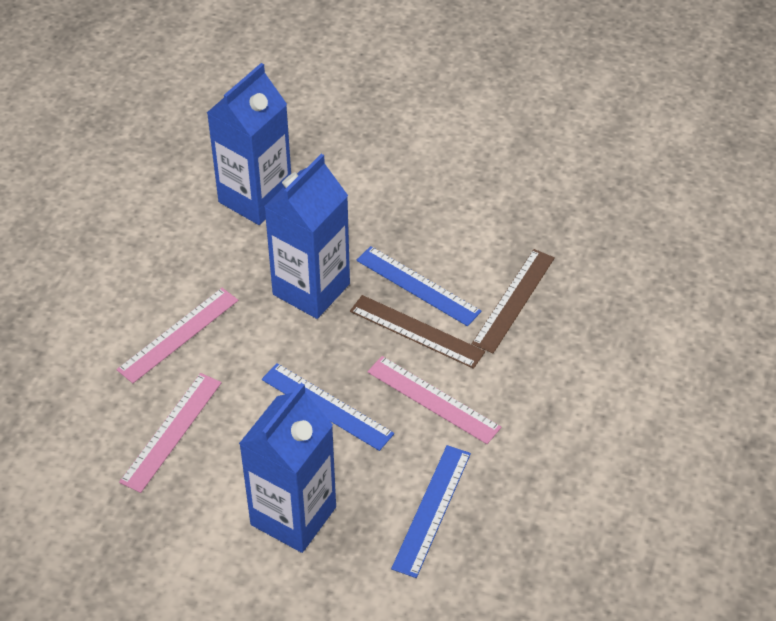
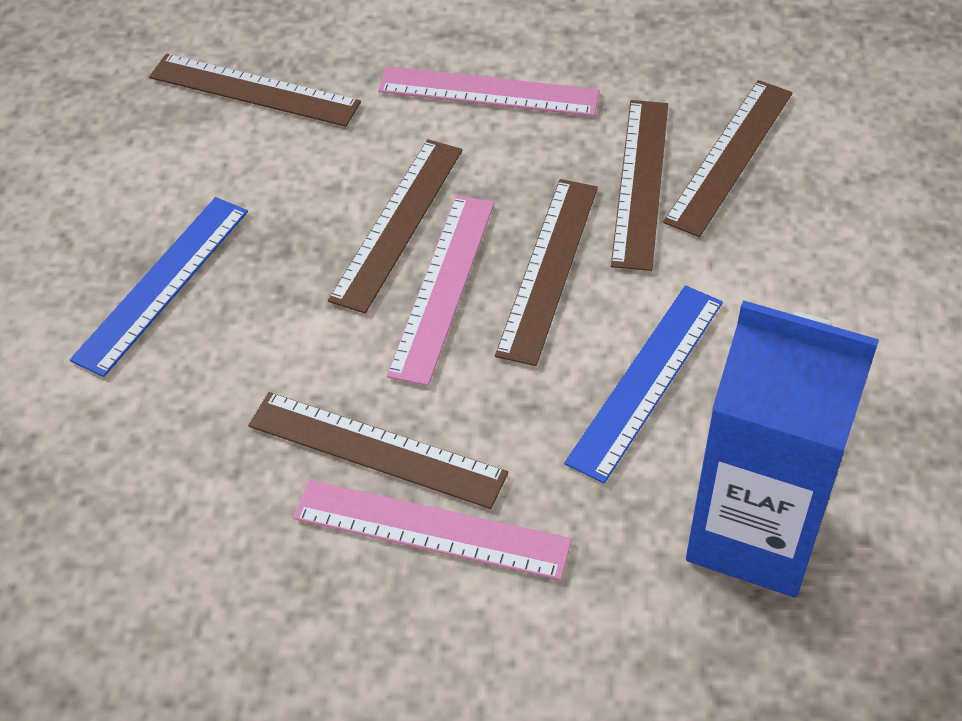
blue carton: [207,63,291,225] [239,383,336,553] [264,154,350,319] = 3 -> [686,300,879,597] = 1
blue ruler: [262,363,394,451] [356,246,482,326] [391,445,471,578] = 3 -> [70,197,248,377] [564,285,723,483] = 2
brown ruler: [350,295,485,369] [472,249,555,353] = 2 -> [149,54,361,127] [248,392,508,509] [328,139,462,313] [495,179,598,366] [611,100,668,271] [663,80,792,237] = 6

